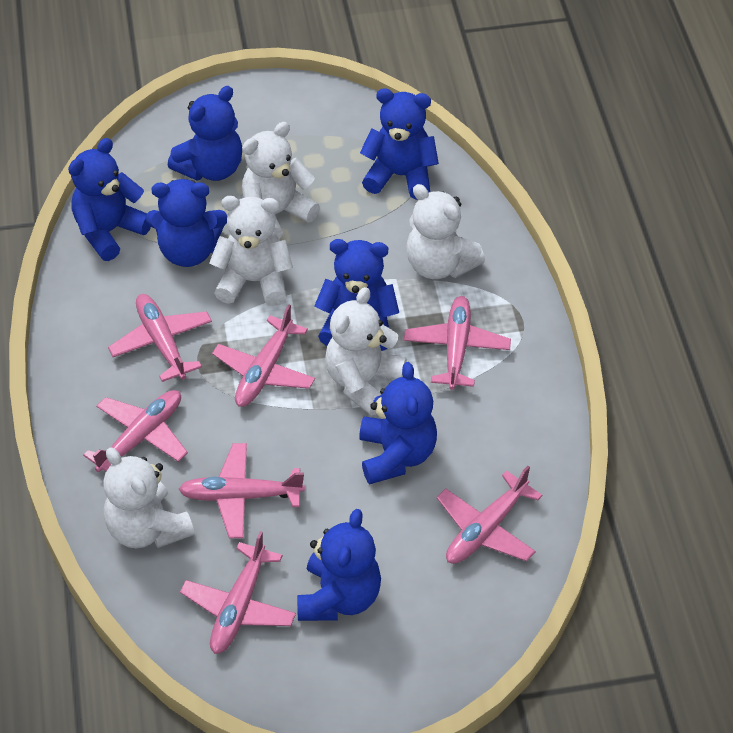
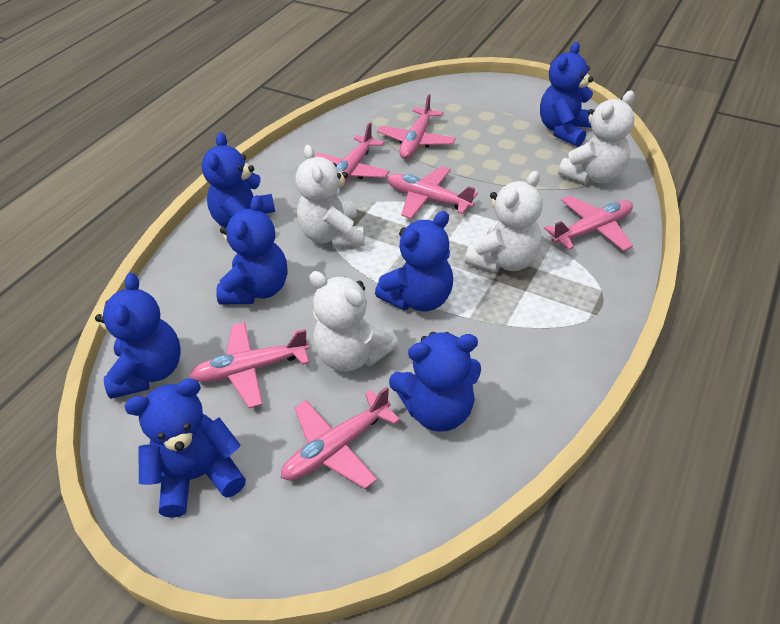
pink plane: [83,390,188,472] [108,294,212,382] [178,443,305,538] [180,531,296,654] [212,304,315,407] [404,296,511,390] [437,466,542,564] = 7 -> [189,322,309,408] [281,387,400,489] [315,122,390,184] [377,94,456,159] [387,166,478,219] [544,196,633,251] = 6
white teddy bear: [103,447,194,548] [209,196,293,306] [242,122,320,239] [325,287,407,415] [406,184,485,279] = 5 -> [295,145,364,248] [309,271,399,372] [465,171,542,272] [558,91,635,184] = 4

